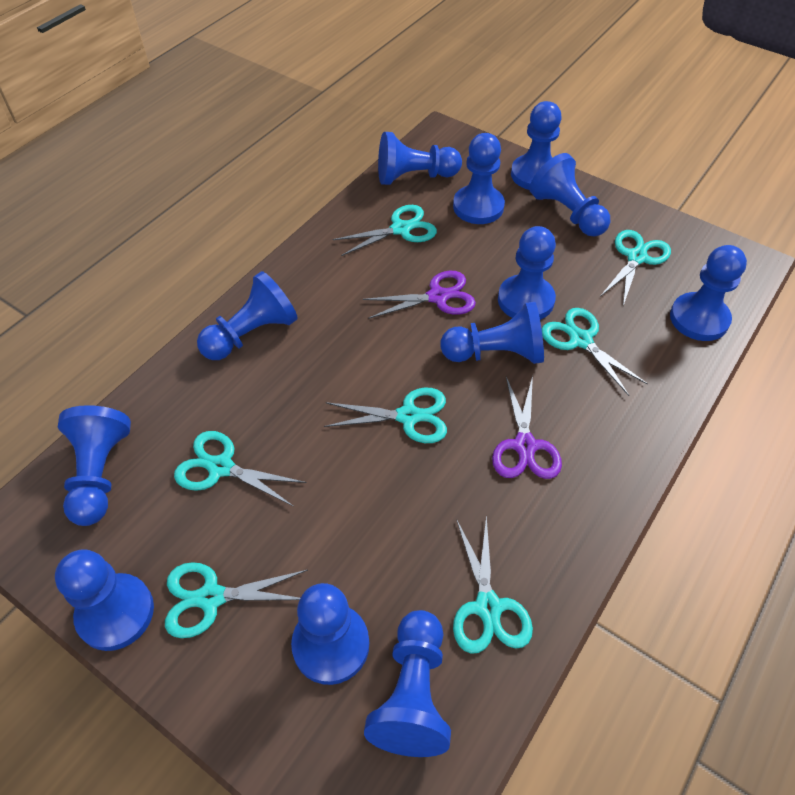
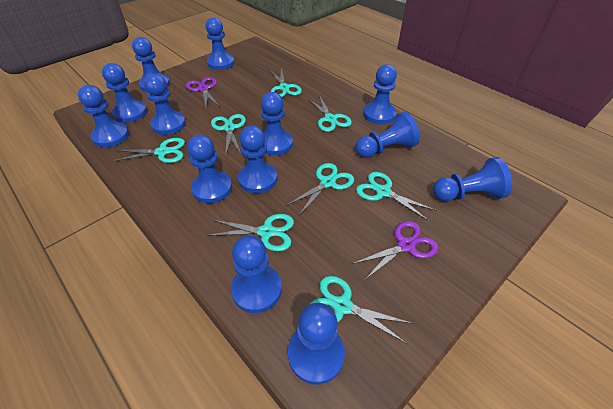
blue pawn: [55,549,154,651] [58,405,131,526] [197,271,298,360] [291,583,369,685] [364,610,451,757] [378,132,462,185] [440,302,544,364] [453,133,505,224] [498,226,556,320] [511,101,562,190] [529,153,610,237] [670,245,747,341] = 12 -> [78,85,129,148] [102,63,147,123] [132,37,170,93] [144,74,186,135] [187,135,232,203] [206,17,235,70] [231,236,282,313] [238,126,277,193] [261,92,293,156] [288,303,345,384] [356,111,420,158] [363,64,397,124] [433,157,512,201] = 13
turquoise scissors: [165,562,308,638] [174,431,307,507] [324,388,447,443] [332,205,437,256] [453,515,533,654] [542,308,648,396] [600,230,671,306] = 7 -> [111,138,185,163] [207,214,294,251] [211,114,246,157] [270,67,302,97] [286,163,354,216] [307,95,352,132] [309,276,413,344] [356,172,437,221] = 8

